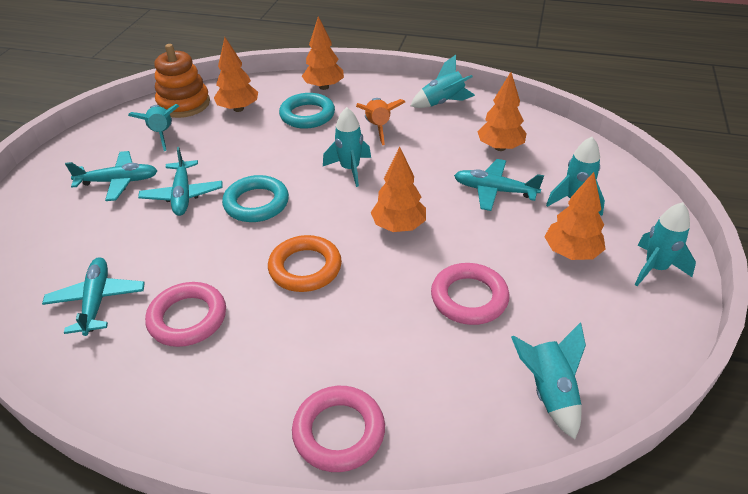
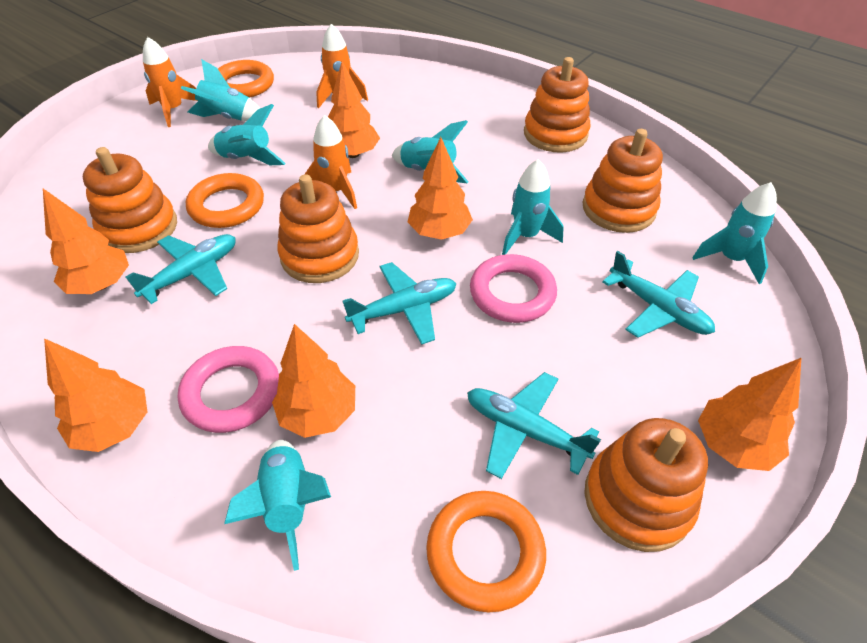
orange ring: [268,235,342,292] = 1 -> [186,173,264,228] [218,60,274,98] [426,491,546,612] = 3
orange rocket: [356,98,405,145] = 1 -> [143,37,197,127] [304,115,357,209] [316,24,368,108] = 3
orange stacking toy: [154,44,210,118] = 1 -> [83,147,177,253] [277,174,359,283] [524,57,590,153] [583,129,663,233] [584,418,708,552] = 5
orange tree: [214,37,258,112] [302,16,344,90] [370,147,426,232] [477,72,527,151] [545,172,606,260] = 5 -> [43,189,129,294] [44,338,148,452] [272,324,355,438] [328,61,380,158] [408,137,473,240] [698,357,802,471] = 6
pink ring: [145,282,226,347] [292,386,385,472] [431,263,509,325] = 3 -> [178,346,279,433] [470,254,557,323] = 2
turquoise ring: [222,175,289,222] [279,93,335,129] = 2 -> none = 0

